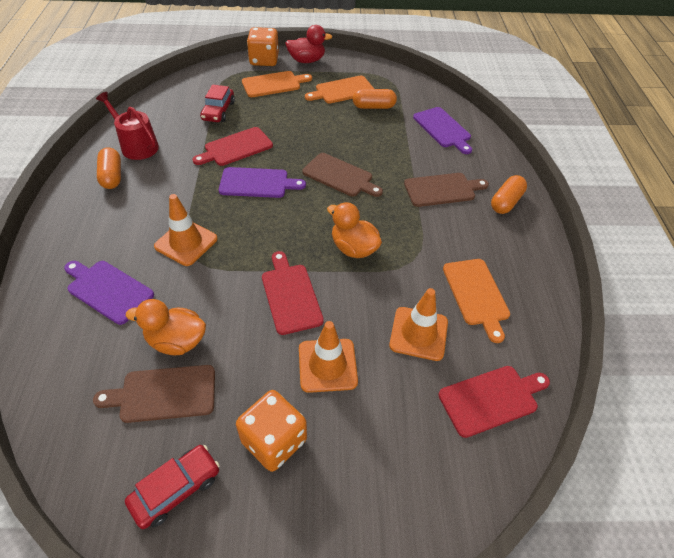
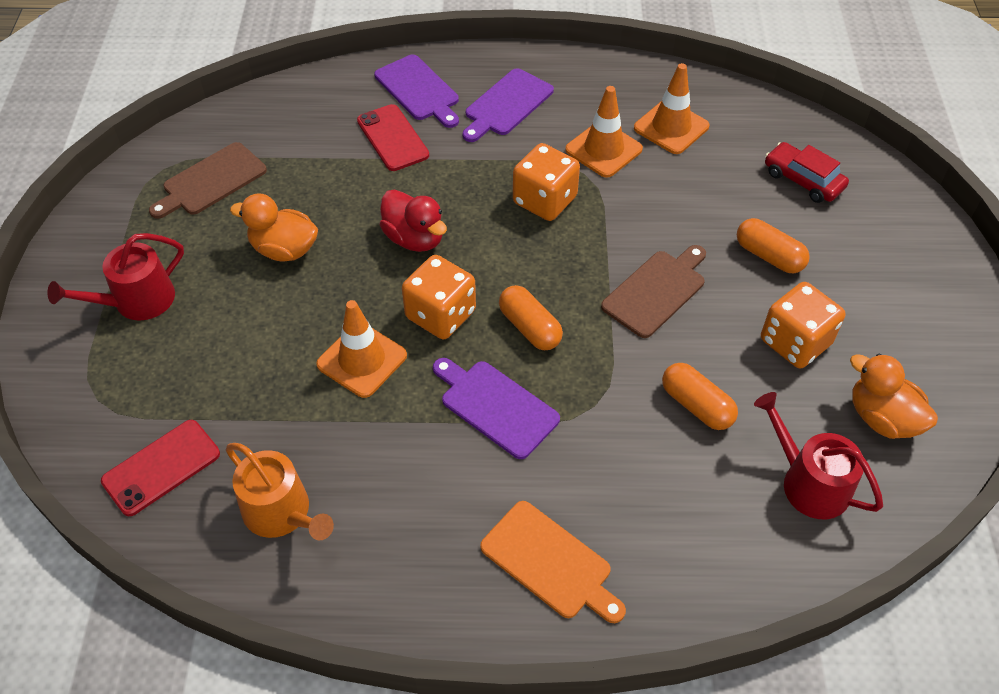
brown cutting board: [93,365,215,423] [302,153,383,197] [404,173,489,207] = 3 -> [149,142,267,219] [601,245,706,338] = 2
orange cutting board: [242,71,312,97] [305,76,374,104] [443,259,510,343] = 3 -> [480,501,626,623] = 1
orange dice: [236,390,307,472] [247,27,279,66] = 2 -> [402,255,476,339] [513,143,580,221] [761,282,845,368] = 3
orange watering can: none = 0 -> [226,443,334,540] = 1
red car: [125,445,220,529] [200,85,235,122] = 2 -> [765,142,849,203] = 1
red cutting board: [192,127,273,166] [262,251,324,335] [438,366,550,438] = 3 -> none = 0
red phone: none = 0 -> [101,420,220,516] [357,104,429,171] = 2
red watering can: [96,92,159,160] = 1 -> [47,233,184,321] [754,392,883,519] = 2

